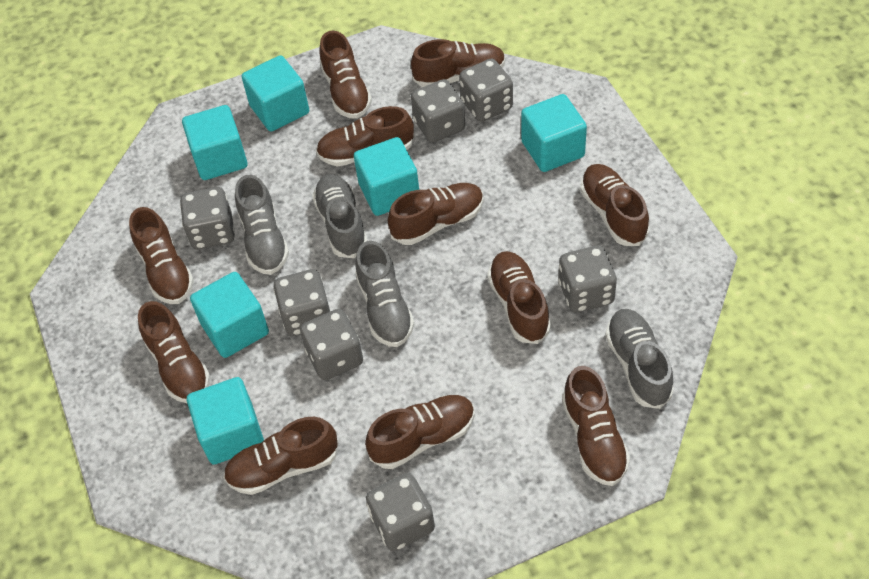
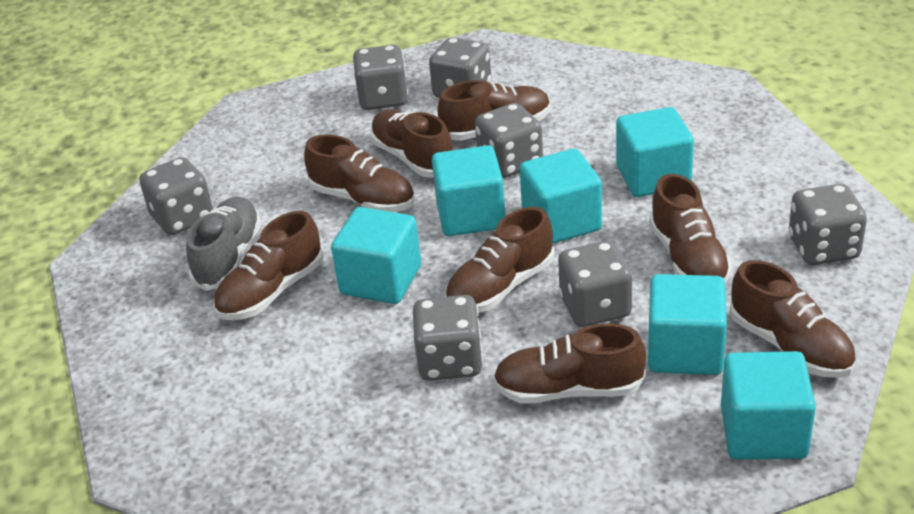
brown shoe: [129,207,194,304] [138,301,210,403] [223,417,339,495] [316,106,415,166] [319,31,372,119] [365,395,475,469] [388,183,484,245] [411,39,506,87] [487,251,551,344] [562,366,630,486] [580,164,649,246] = 11 -> [213,211,324,320] [304,134,415,212] [370,109,453,178] [437,80,551,141] [445,207,555,313] [493,323,646,404] [649,174,732,283] [730,260,856,378] = 8
grey shoe: [235,175,289,275] [312,174,367,258] [355,241,415,347] [605,309,674,409] = 4 -> [186,197,262,291] = 1

